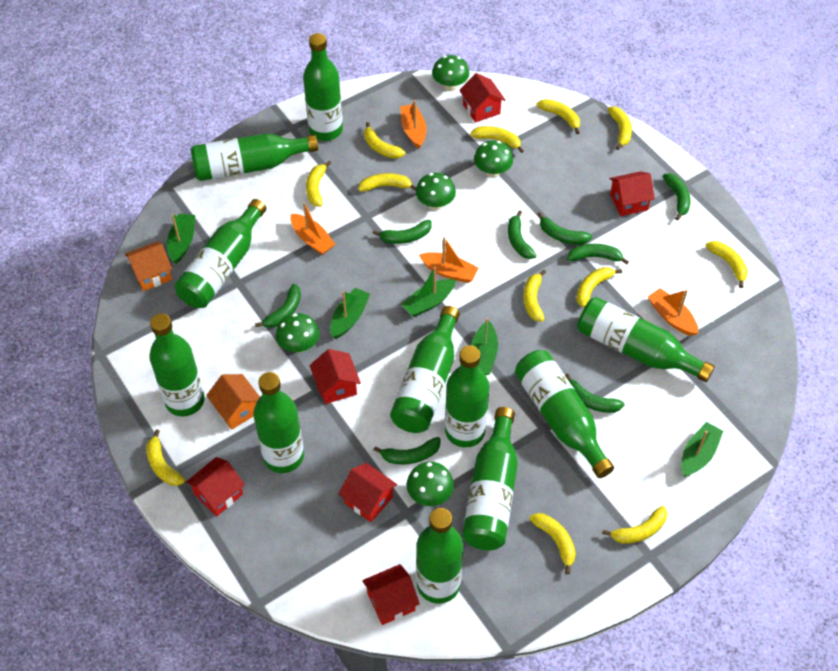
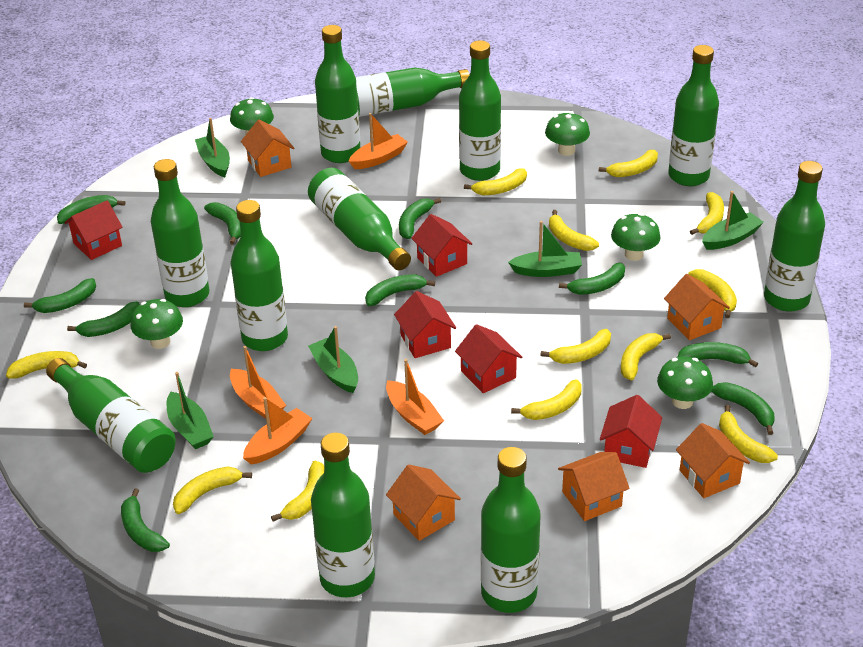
green banana: [255,284,301,328] [373,220,432,244] [373,437,441,464] [508,210,537,259] [538,212,592,244] [565,373,624,413] [567,244,629,264] [663,173,690,220] = 8 -> [24,278,96,313] [57,195,125,224] [67,301,140,337] [121,488,170,552] [204,202,241,245] [365,274,435,306] [399,198,441,239] [559,263,625,295] [678,342,758,367] [711,382,775,435] = 10
orange house: [125,241,172,291] [206,374,260,430] = 2 -> [241,120,294,177] [386,464,461,541] [558,452,630,521] [664,274,730,340] [676,423,750,498] = 5
red house: [186,457,245,516] [309,349,361,404] [338,463,397,522] [362,564,420,625] [459,73,505,123] [609,171,655,216] = 6 -> [65,200,123,260] [394,291,456,358] [411,214,472,277] [455,324,522,393] [600,395,662,468] = 5

